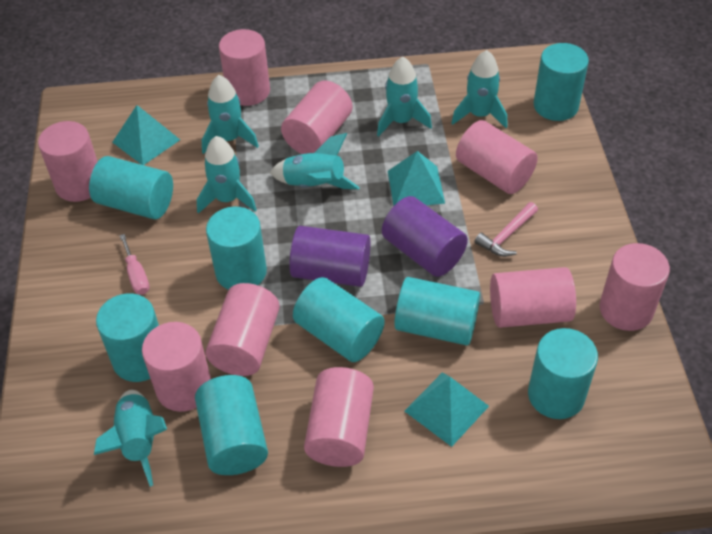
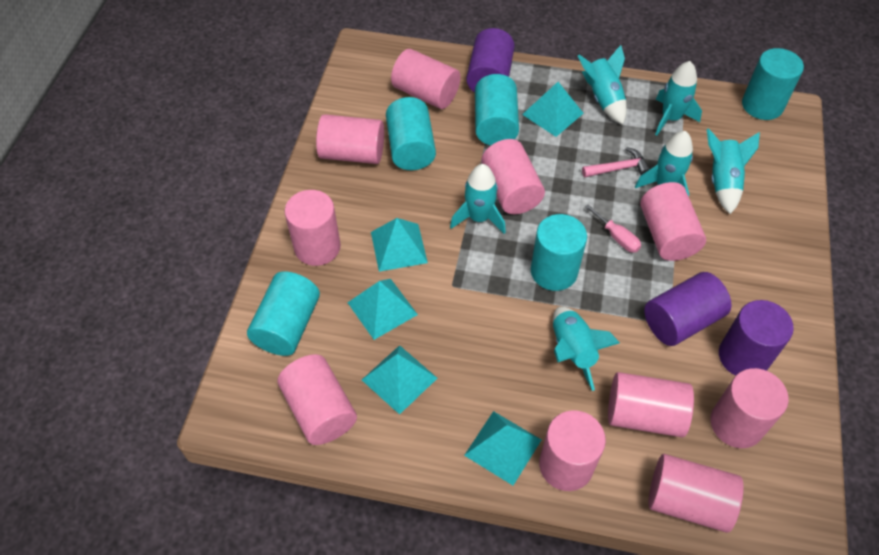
pink cylinder: [38,121,98,202] [142,322,211,412] [205,283,280,376] [219,29,270,106] [281,80,352,154] [304,367,374,467] [456,120,538,194] [490,267,576,328] [600,243,670,331] = 9 -> [277,354,357,445] [285,190,341,266] [316,114,384,164] [391,49,460,109] [481,139,545,214] [539,410,606,491] [608,372,694,438] [640,182,706,261] [648,454,744,533] [710,368,789,448] = 10
purple cylinder: [289,226,371,287] [382,196,468,277] = 2 -> [466,28,515,93] [644,272,731,346] [719,300,794,376] = 3
turquoise cylinder: [89,156,173,219] [96,293,159,382] [195,375,268,475] [206,207,267,290] [293,277,385,362] [394,277,480,346] [528,328,598,419] [534,43,589,121] = 8 -> [247,271,320,356] [386,97,436,170] [475,74,519,145] [531,214,587,291] [742,48,804,120] = 5
turquoise pyramid: [112,105,180,165] [388,151,445,205] [405,373,489,447] = 3 -> [347,279,418,340] [362,345,437,415] [371,218,428,272] [464,411,541,485] [522,82,584,137] = 5

